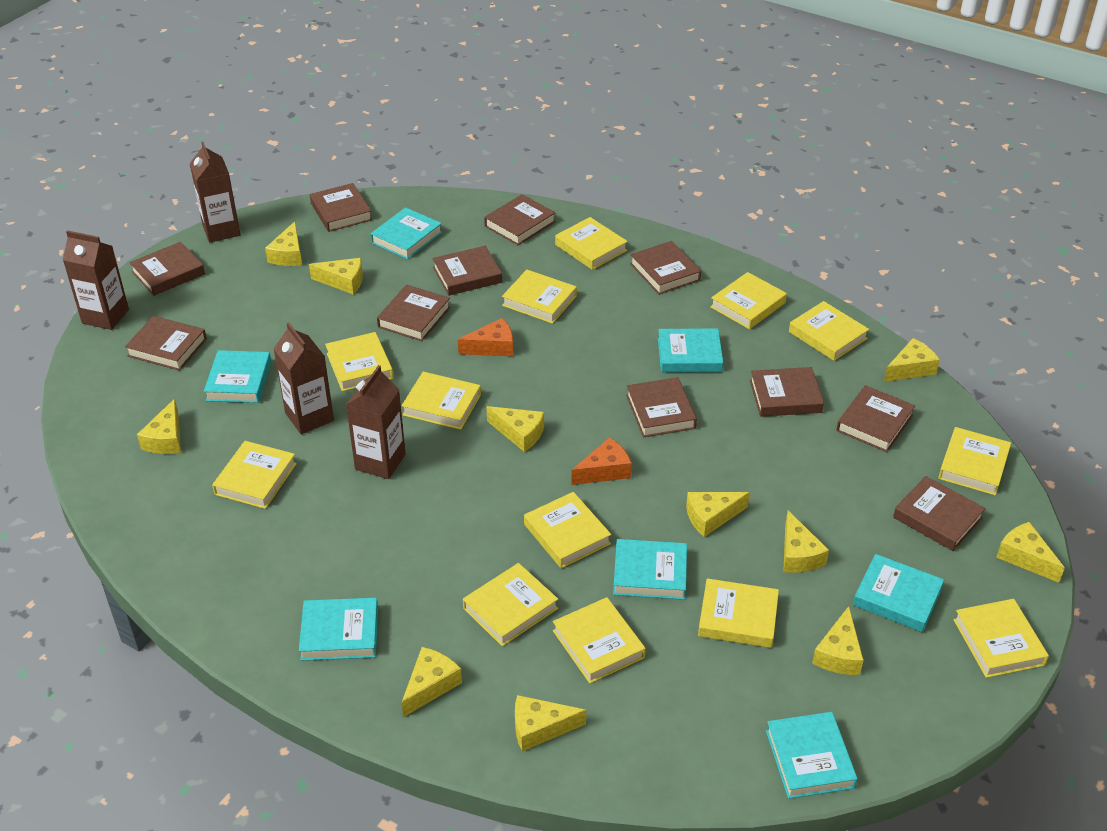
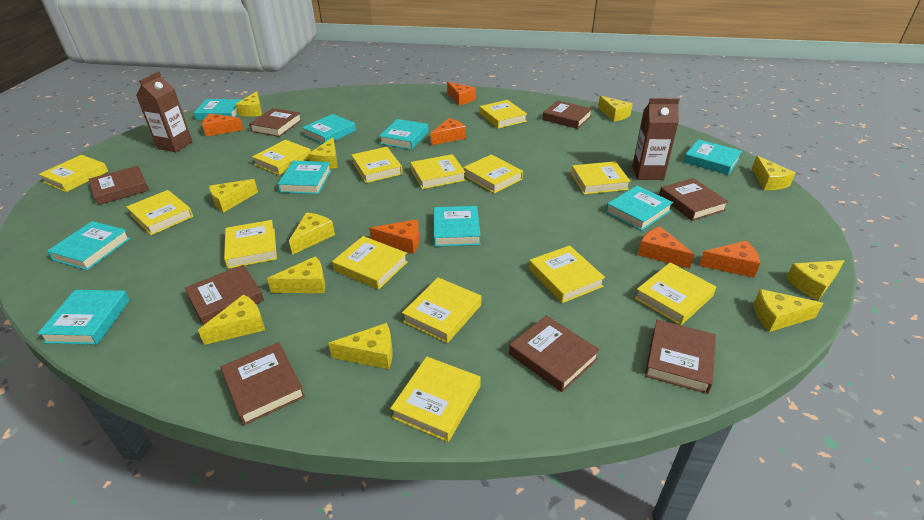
brown book: [125,316,207,371] [129,242,205,296] [310,183,372,232] [377,285,450,341] [432,246,502,296] [484,194,556,245] [626,377,697,437] [630,241,701,295] [750,367,824,417] [836,385,915,452] [893,476,986,551] = 11 -> [89,166,149,205] [185,265,264,325] [220,342,305,425] [249,108,302,137] [509,315,600,392] [542,100,592,129] [645,320,716,394] [659,178,729,221] = 8
brown carton: [63,230,129,330] [190,142,240,243] [273,322,334,434] [346,365,406,479] = 4 -> [136,71,193,152] [632,98,680,180] = 2
orange cheese: [458,318,513,356] [571,437,632,485] = 2 -> [202,113,243,137] [369,220,419,254] [431,118,466,145] [447,82,476,105] [638,226,694,269] [699,241,760,278] = 6
turquoise book: [204,350,271,403] [299,598,378,661] [370,207,442,259] [613,539,687,600] [658,328,723,373] [766,712,858,799] [853,554,944,632] = 7 -> [37,290,130,345] [47,221,130,270] [194,99,242,120] [277,161,331,194] [302,114,356,144] [379,119,429,150] [433,206,480,247] [606,186,673,231] [684,139,742,175] = 9
yellow book: [212,441,297,509] [325,332,393,391] [402,372,481,430] [463,563,558,646] [502,270,577,324] [524,492,611,568] [553,597,646,684] [555,217,628,270] [698,578,779,648] [710,272,787,329] [789,301,869,361] [938,427,1011,495] [953,599,1049,678] = 13 -> [39,155,108,192] [126,190,193,235] [224,220,277,269] [252,140,311,175] [332,236,408,289] [352,147,403,183] [390,356,481,442] [402,277,481,343] [410,154,466,189] [463,154,523,194] [479,100,527,129] [529,245,605,303] [571,161,631,194] [634,263,716,325] = 14

